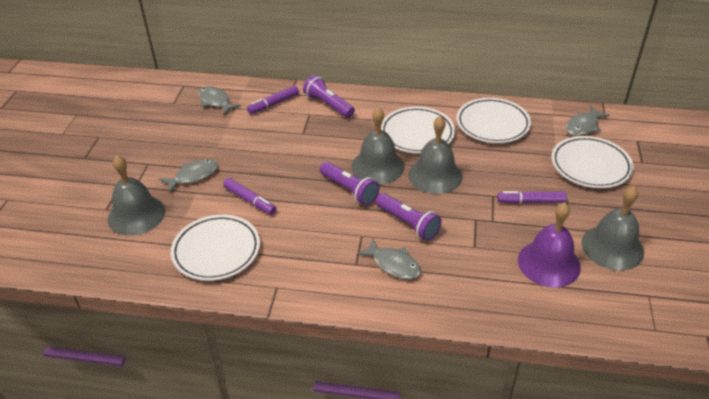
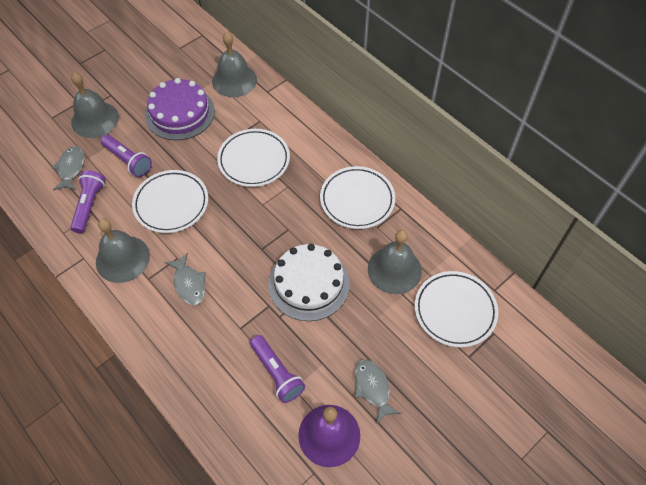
grey fish: [159,159,218,193] [198,86,241,115] [357,238,421,279] [566,106,610,136] = 4 -> [52,146,84,190] [165,253,206,305] [355,359,401,423] = 3
purple cake: none = 0 -> [145,78,215,140] = 1
purple marker: [223,178,276,215] [247,86,299,114] [497,191,567,204] = 3 -> none = 0
white cake: none = 0 -> [268,244,350,321] = 1

